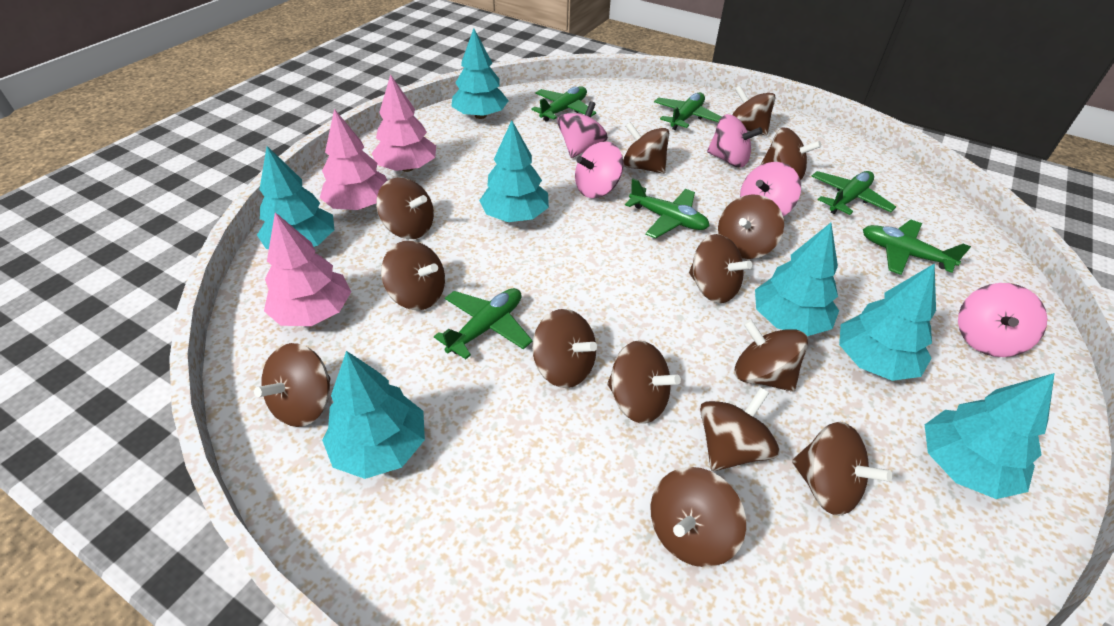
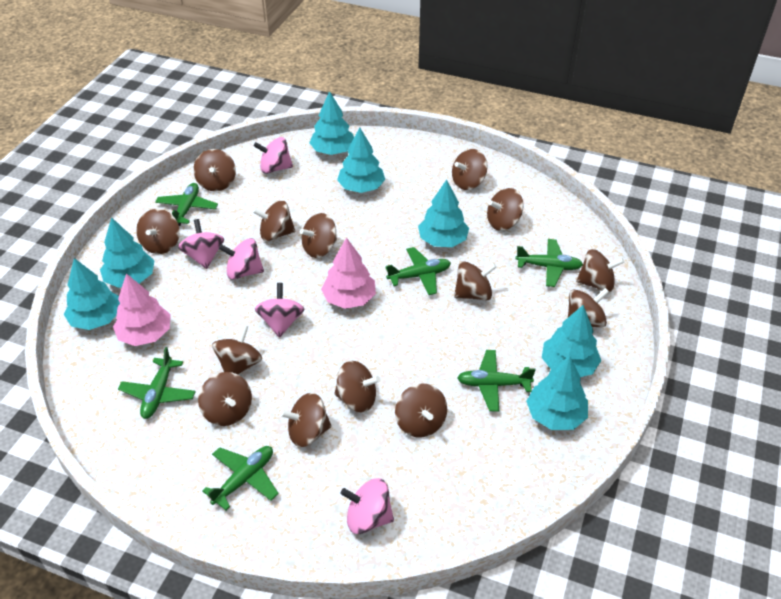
pink tree: [264,212,351,326] [320,109,388,210] [372,74,436,172] = 3 -> [113,273,171,346] [321,237,376,309] = 2

